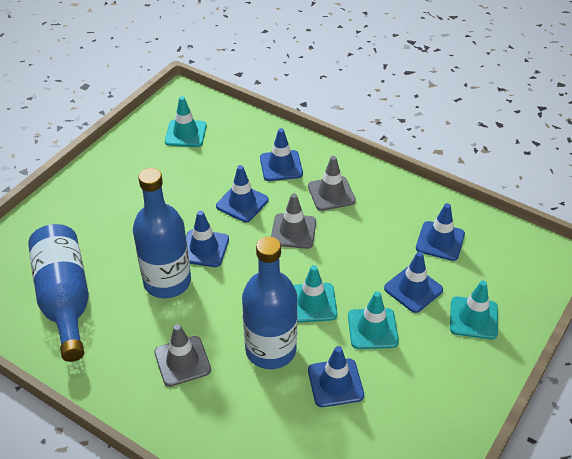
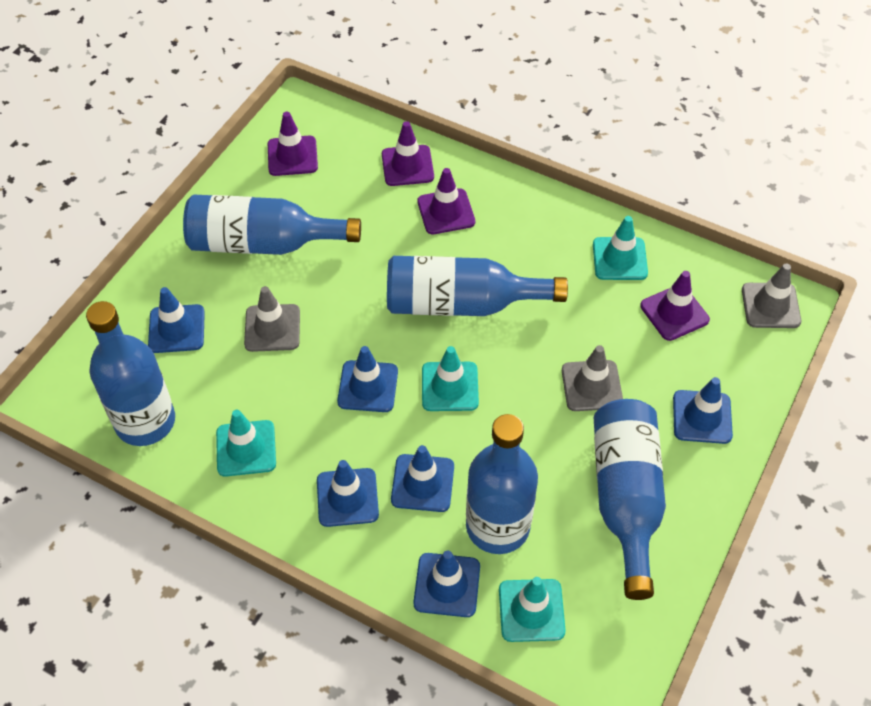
blue bottle: [28,224,89,362] [133,168,191,298] [242,237,298,369] = 3 -> [86,301,175,446] [183,194,361,255] [387,256,568,316] [466,414,538,554] [594,399,666,600] = 5
purple traffic cone: none = 0 -> [268,112,318,176] [382,121,434,186] [417,168,475,234] [640,271,710,341] = 4

